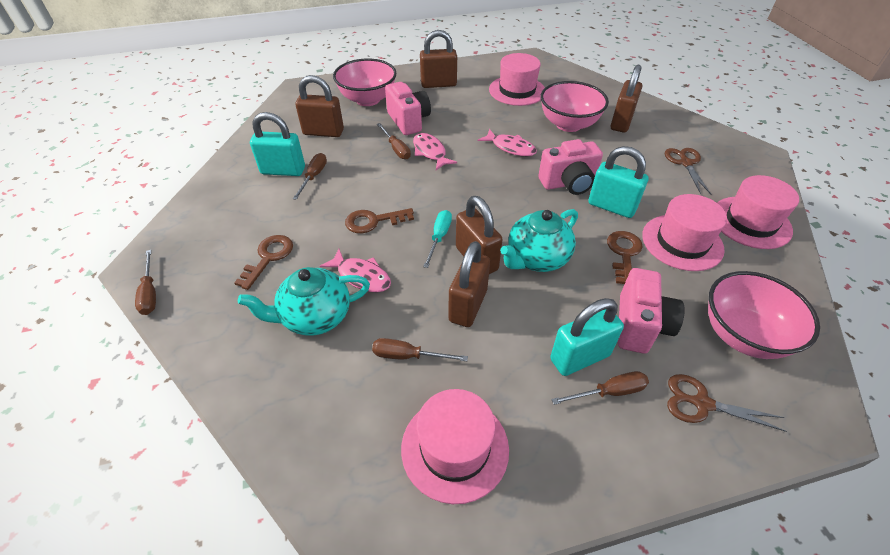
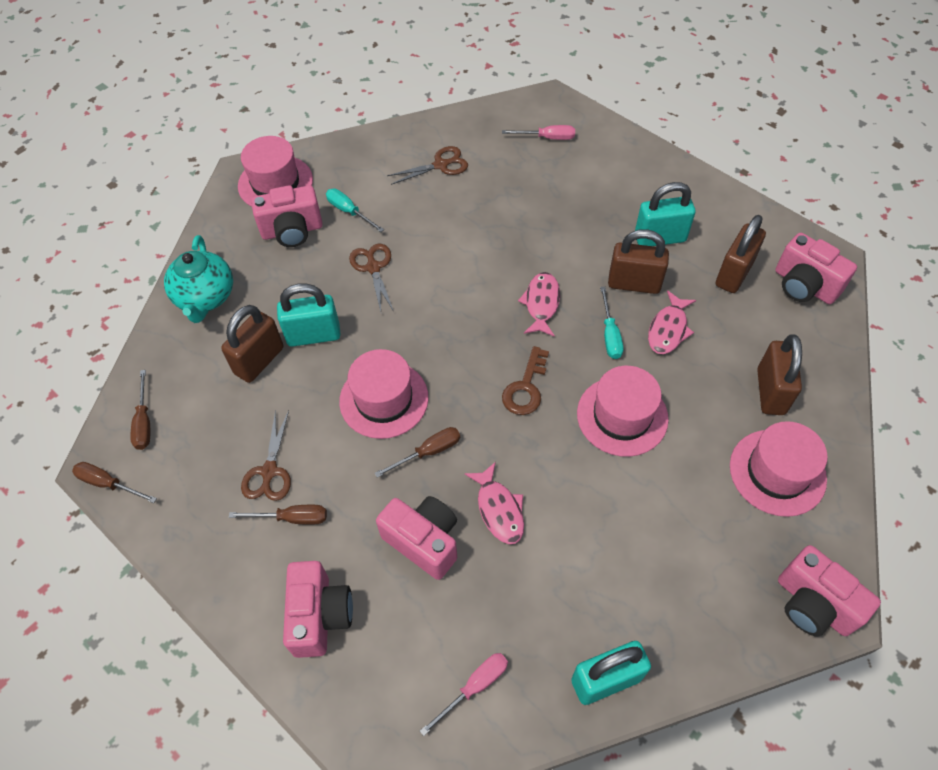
brown key: [234,235,293,290] [345,208,414,234] [607,231,643,284] = 3 -> [502,346,549,415] = 1
brown padlock: [295,75,344,137] [420,30,457,88] [448,241,490,327] [456,196,503,274] [611,65,642,133] = 5 -> [221,305,283,383] [608,229,669,294] [716,215,766,293] [757,334,802,415] = 4
brown scissors: [665,148,711,194] [667,374,787,432] = 2 -> [241,410,291,501] [349,244,394,312] [387,146,468,185] = 3
brown screwdriver: [135,250,156,315] [293,153,327,200] [372,338,468,361] [377,123,411,159] [551,371,649,405] = 5 -> [72,462,157,503] [130,370,150,450] [229,505,327,525] [375,427,460,478] = 4
pink bowl: [333,58,396,106] [540,81,609,132] [708,271,820,359] = 3 -> none = 0
pink camera: [385,82,431,135] [538,139,603,195] [618,268,685,354] = 3 -> [251,185,323,247] [283,561,353,658] [376,496,457,580] [775,233,857,304] [778,545,881,637] = 5
pink screwdriver: none = 0 -> [420,653,508,736] [502,125,575,140] = 2
turquoise screwdriver: [423,210,452,268] = 1 -> [326,189,384,232] [600,287,623,359] = 2
turquoise teapot: [238,267,370,336] [500,209,578,272] = 2 -> [164,235,233,323] = 1

